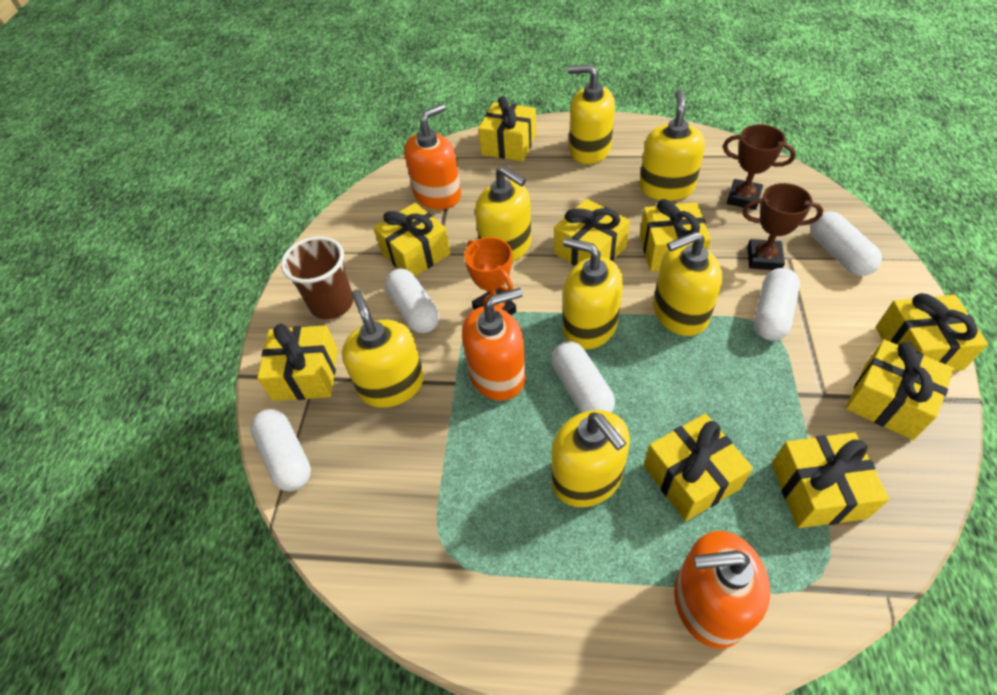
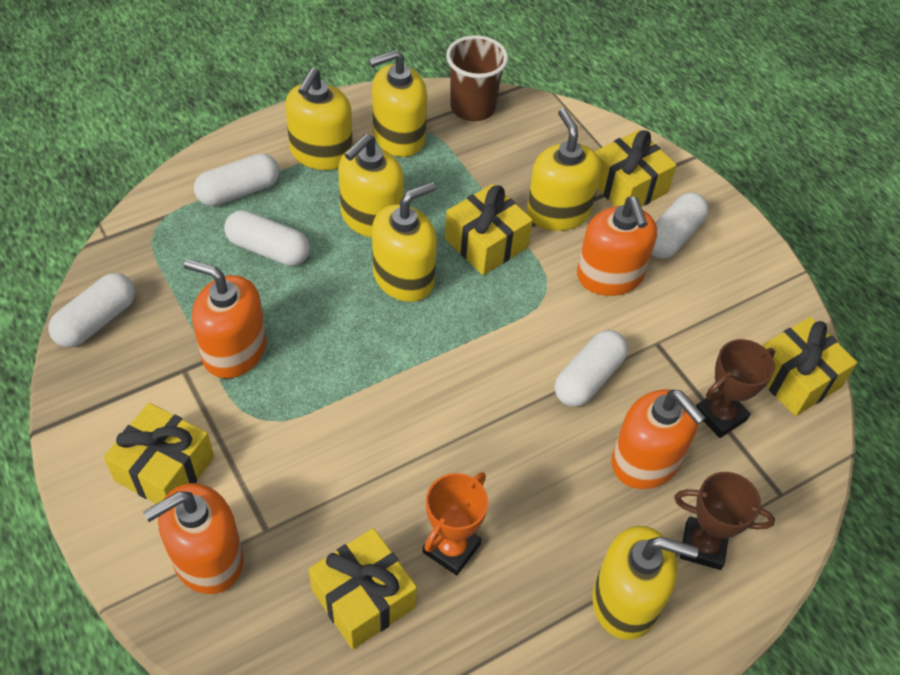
orange soap dispenser: [404,104,461,210] [462,288,526,401] [674,531,770,649] = 3 -> [143,483,244,594] [184,259,267,378] [577,197,657,296] [611,389,706,489] = 4
yellow gift: [257,324,338,401] [373,203,451,276] [478,96,536,162] [554,199,630,266] [640,199,711,271] [644,414,753,521] [772,432,889,528] [846,339,954,440] [876,293,988,371] = 9 -> [104,403,214,504] [309,528,417,650] [445,184,533,275] [595,130,677,207] [762,317,857,416] = 5
yellow soap dispenser: [342,290,424,408] [475,166,531,262] [552,410,630,507] [563,237,623,349] [568,65,615,164] [639,90,705,201] [653,231,723,336] = 7 -> [285,68,353,170] [338,134,404,238] [369,50,427,157] [372,182,437,302] [527,108,601,231] [592,526,699,640] = 6

